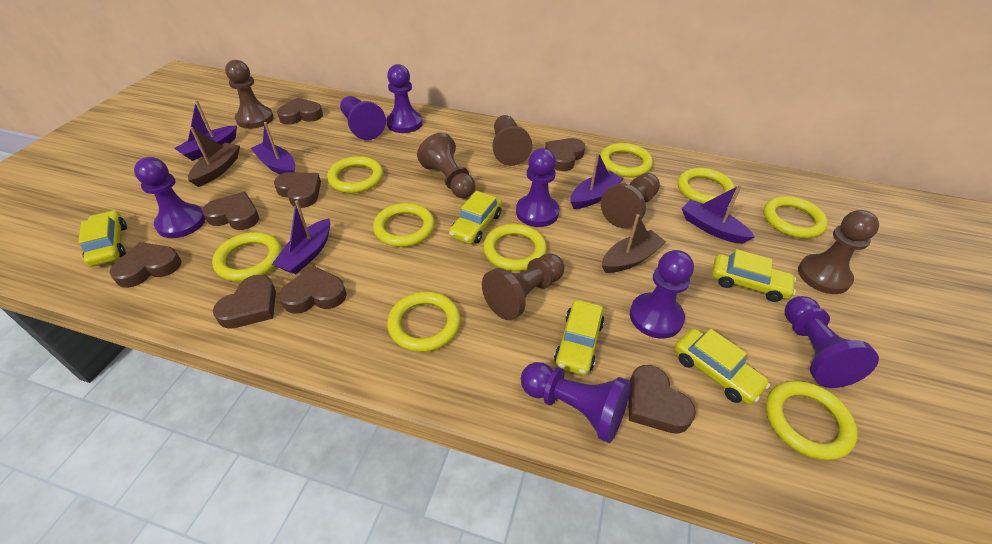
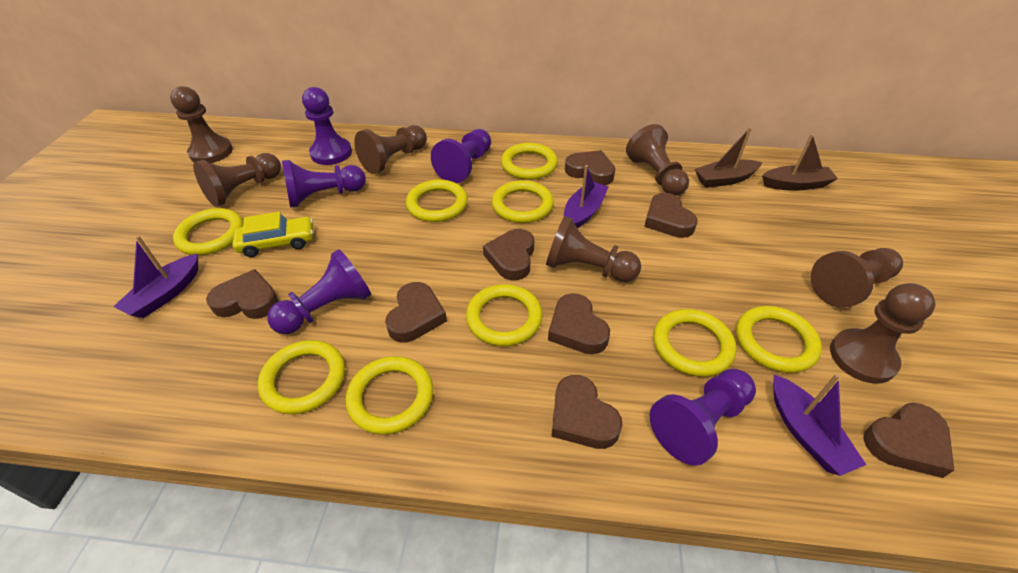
brown pawn: [225,60,274,129] [417,133,475,198] [482,253,564,320] [492,115,532,166] [601,173,660,228] [798,210,879,294] = 6 -> [170,86,233,163] [193,153,281,207] [354,125,427,174] [546,216,641,282] [626,124,689,196] [811,248,903,308] [830,283,936,384] = 7
purple boat: [174,100,237,161] [251,122,295,175] [272,200,330,274] [570,152,623,209] [681,185,755,244] = 5 -> [113,236,198,318] [564,165,608,228] [773,374,866,476] = 3
purple pawn: [134,157,205,238] [340,96,386,140] [386,64,423,133] [516,148,560,227] [521,362,631,443] [630,250,694,339] [785,296,879,388] = 7 -> [267,249,372,334] [282,160,366,208] [302,87,352,165] [431,129,491,183] [650,369,756,466] = 5
yellow car: [78,210,127,267] [449,191,502,244] [554,300,605,375] [675,328,770,404] [712,249,796,302] = 5 -> [232,212,313,257] = 1

